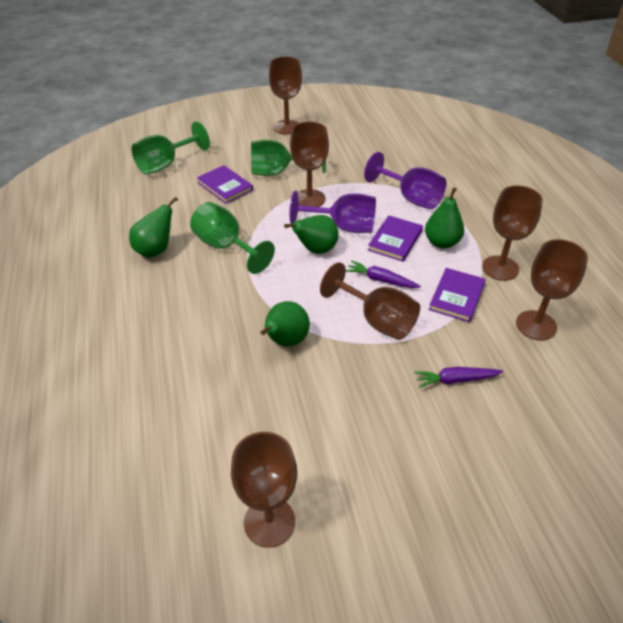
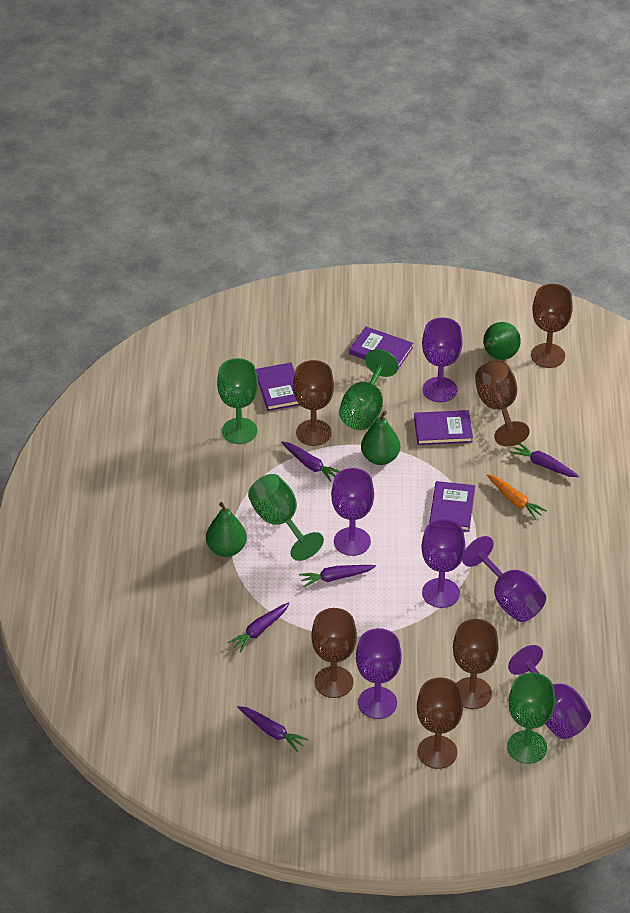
green goblet: [131,121,210,174] [190,202,275,274] [251,140,326,176] = 3 -> [217,358,258,444] [248,474,324,561] [339,349,399,430] [507,673,555,764] = 4
green pear: [129,197,178,258] [260,301,310,347] [284,215,339,254] [425,187,464,248] = 4 -> [206,502,247,557] [361,411,400,465] [483,322,521,360] = 3
orange carrot: none = 0 -> [487,474,547,520] = 1
purple book: [197,165,253,204] [368,215,423,262] [429,268,486,322] = 3 -> [256,363,300,411] [349,326,413,371] [414,410,473,445] [429,481,475,532] = 4
purple carrot: [346,261,421,288] [414,367,503,388] = 2 -> [228,602,289,652] [238,706,308,752] [281,441,340,482] [299,565,376,587] [510,442,579,477] = 5
purple goblet: [290,190,376,233] [364,152,446,209] = 2 -> [331,468,374,556] [356,628,402,719] [421,519,466,608] [422,317,463,402] [462,536,546,622] [508,645,591,739] = 6

